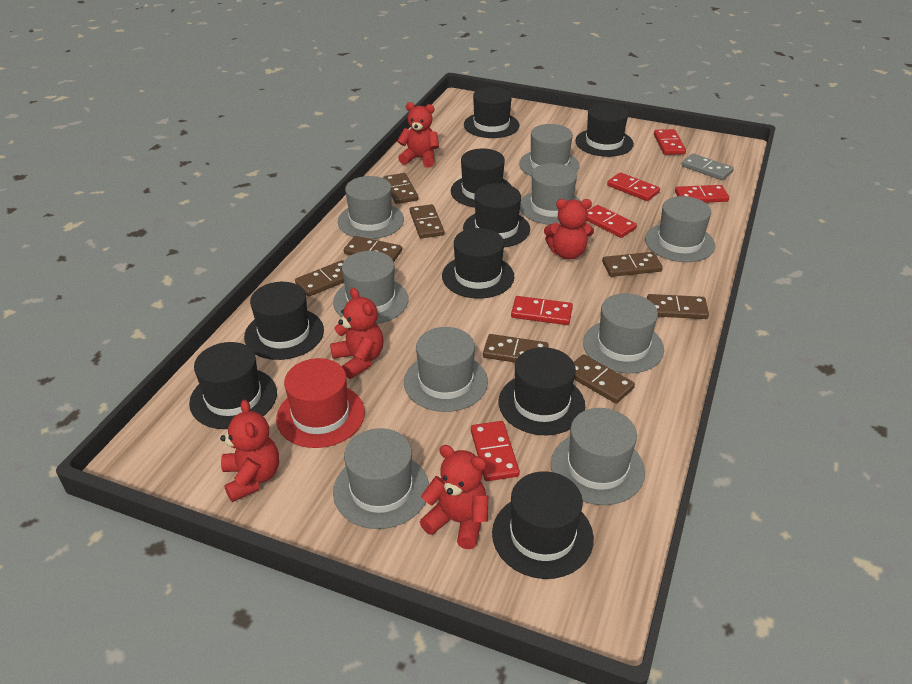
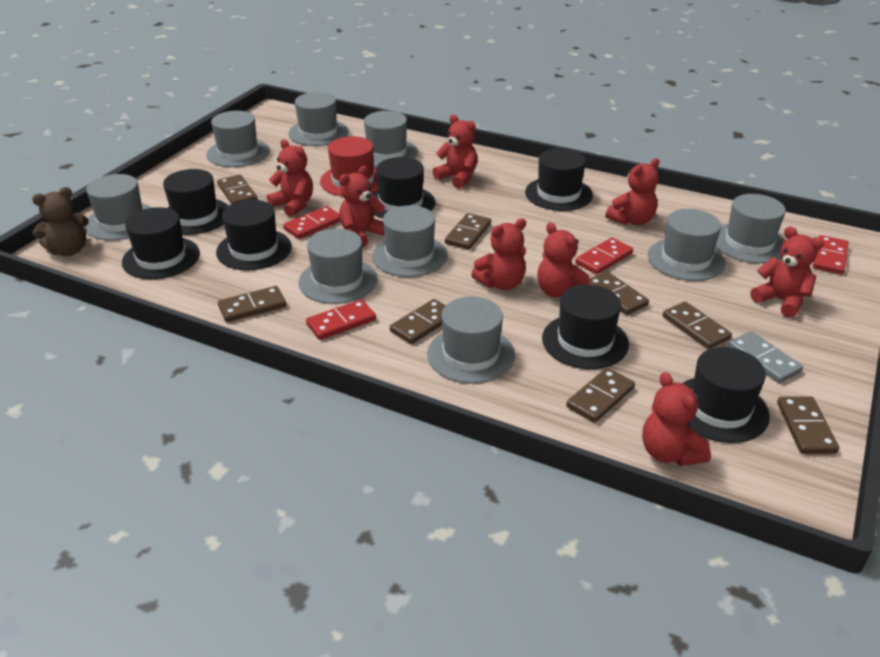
black hat: [189,342,277,429] [244,282,324,360] [442,228,514,299] [451,148,512,208] [463,183,530,247] [464,87,520,138] [492,471,594,579] [499,347,585,435] [575,103,634,157] = 9 -> [122,207,200,279] [163,169,228,235] [216,200,292,270] [370,157,435,219] [525,148,593,211] [542,284,629,369] [682,347,770,443] = 7
brown teddy bear: none = 0 -> [32,187,89,256] = 1
red domino: [471,421,520,481] [511,296,573,325] [586,205,637,238] [607,172,660,201] [654,129,686,155] [675,185,729,203] = 6 -> [283,206,340,239] [306,299,376,340] [575,238,633,274] [813,235,849,274] = 4
red teddy bear: [220,399,279,502] [330,288,383,379] [397,102,439,167] [420,445,488,549] [544,199,594,260] = 5 -> [267,139,313,217] [339,166,386,247] [432,114,478,189] [471,218,526,290] [537,222,591,298] [606,158,659,225] [642,372,711,466] [750,226,824,318] = 8

